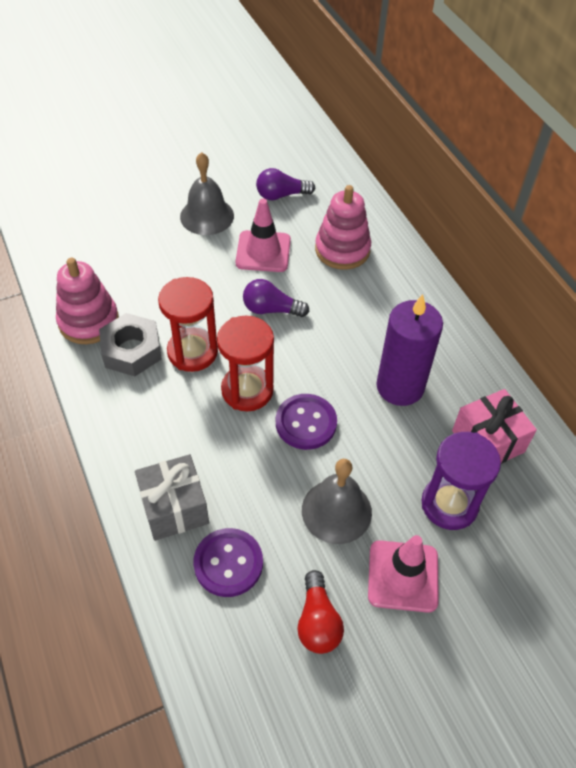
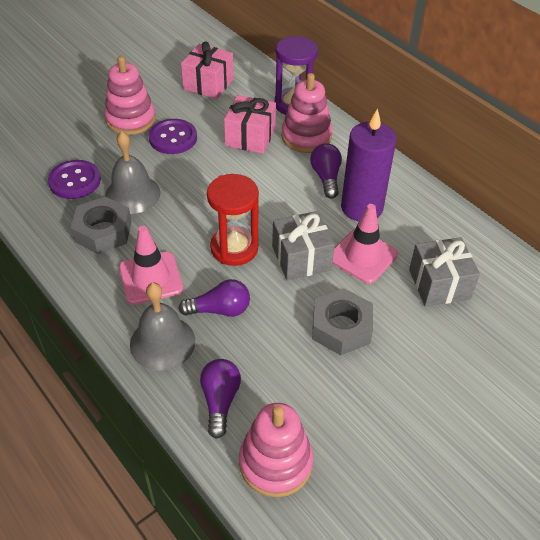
grey gift: [135,454,209,541] = 1 -> [272,211,335,281] [409,237,480,307] = 2
grey nut: [99,313,162,376] = 1 -> [71,196,131,254] [312,288,373,356] = 2
pink gift: [452,389,537,464] = 1 -> [181,42,234,99] [224,95,276,154] = 2
pink stacking toy: [56,258,119,344] [315,185,371,270] = 2 -> [104,56,156,135] [239,403,313,497] [282,73,333,153] = 3
purple light bulb: [243,279,309,317] [256,168,315,200] = 2 -> [178,279,250,317] [200,359,241,439] [310,143,342,199] = 3
red hourglass: [158,277,218,372] [217,316,274,411] = 2 -> [207,174,259,266] = 1
red light bulb: [297,570,344,654] = 1 -> none = 0

